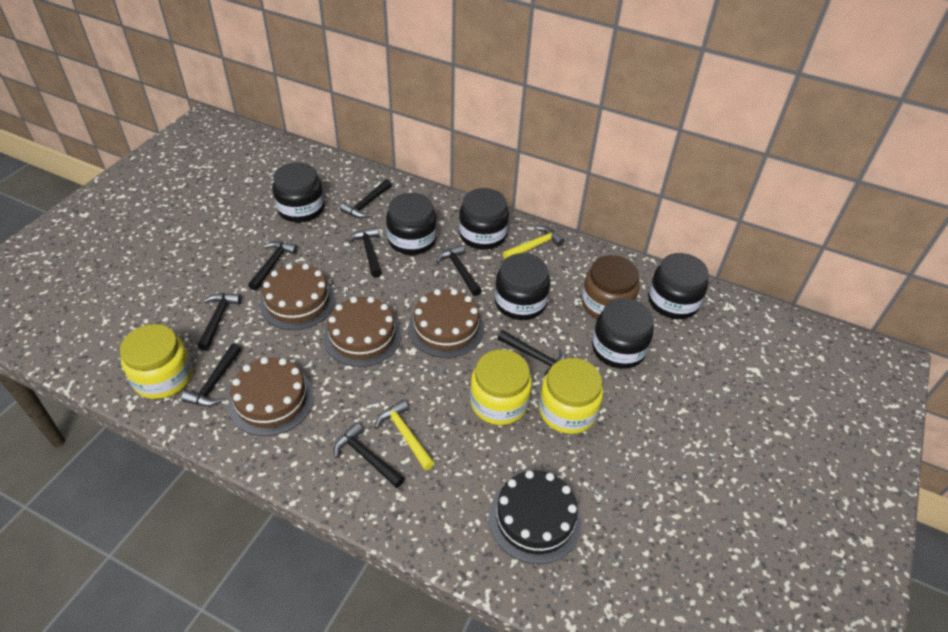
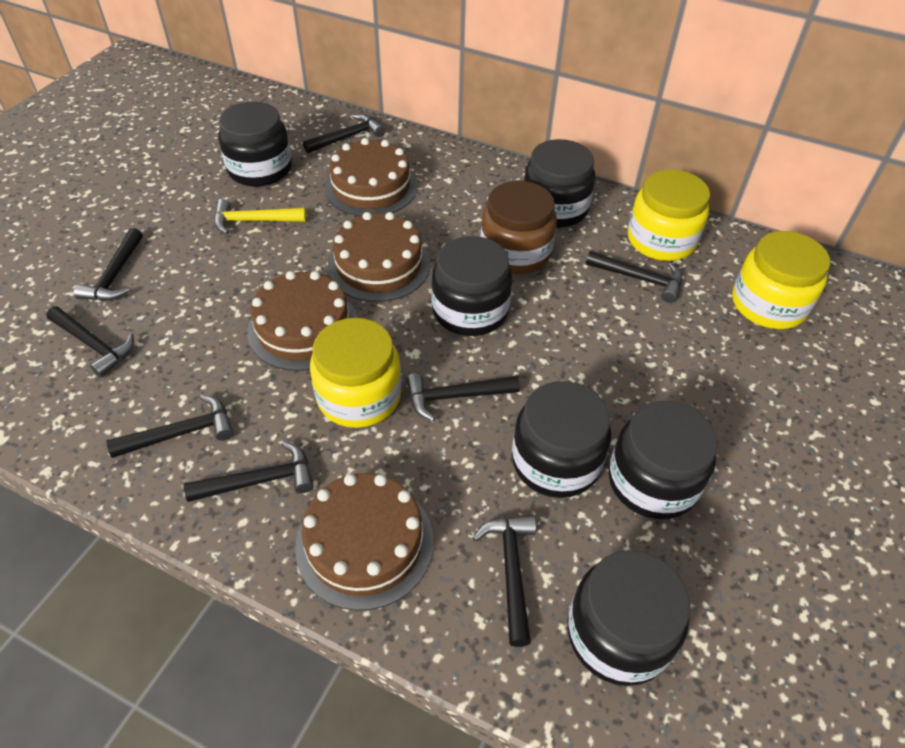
black cake: [489,470,582,564] = 1 -> none = 0
yellow hammer: [375,400,435,470] [503,226,564,259] = 2 -> [214,199,306,234] = 1

